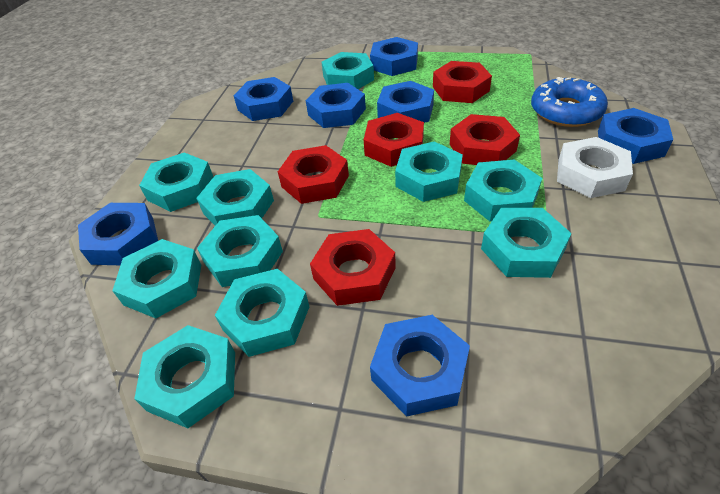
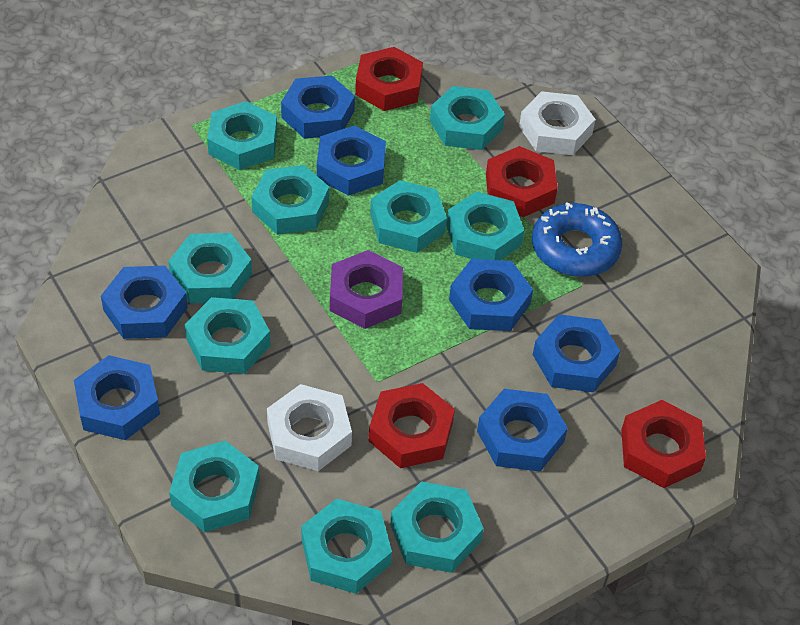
purple nut: none = 0 -> [330,250,403,329] = 1
red nut: [278,145,349,204] [310,229,396,306] [364,113,424,167] [433,61,492,103] [450,114,520,165] = 5 -> [355,47,423,111] [369,383,455,468] [486,146,558,217] [621,400,706,488] = 4
white nut: [557,137,633,198] = 1 -> [267,384,352,471] [519,91,596,155] = 2

